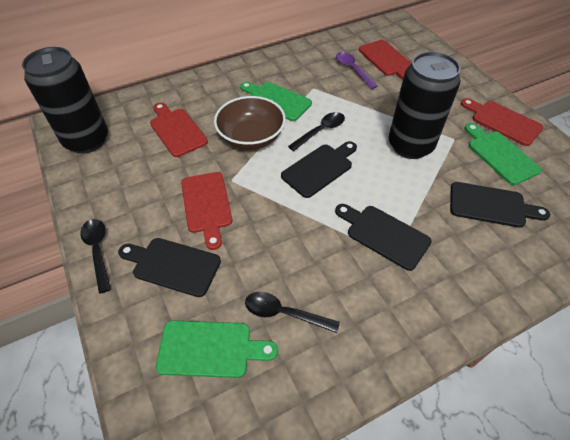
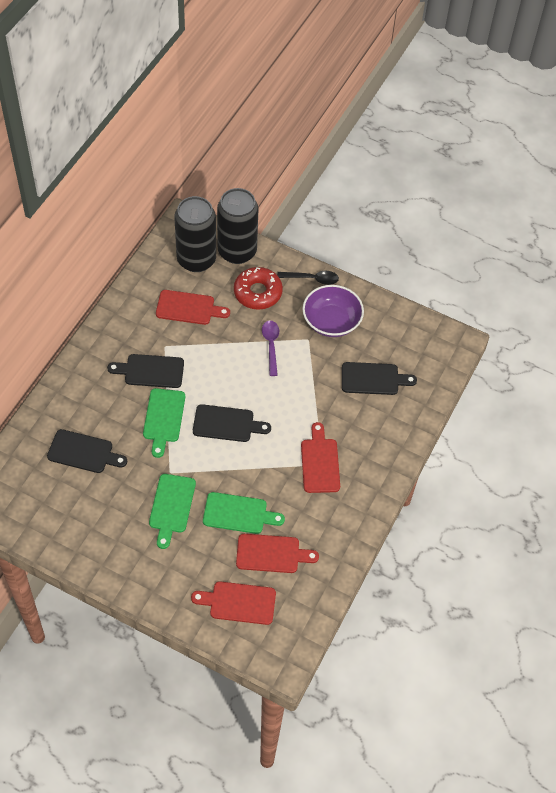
black spoon: [80,219,111,294] [245,292,340,333] [288,112,345,151] = 3 -> [277,271,339,285] = 1
brown bowl: [214,96,286,150] = 1 -> none = 0
purple bowl: none = 0 -> [303,285,364,337] = 1
red donut: none = 0 -> [234,267,283,310] = 1

